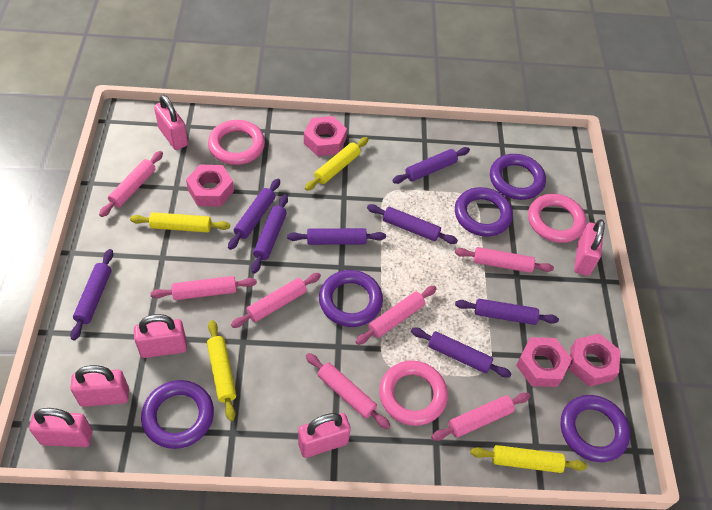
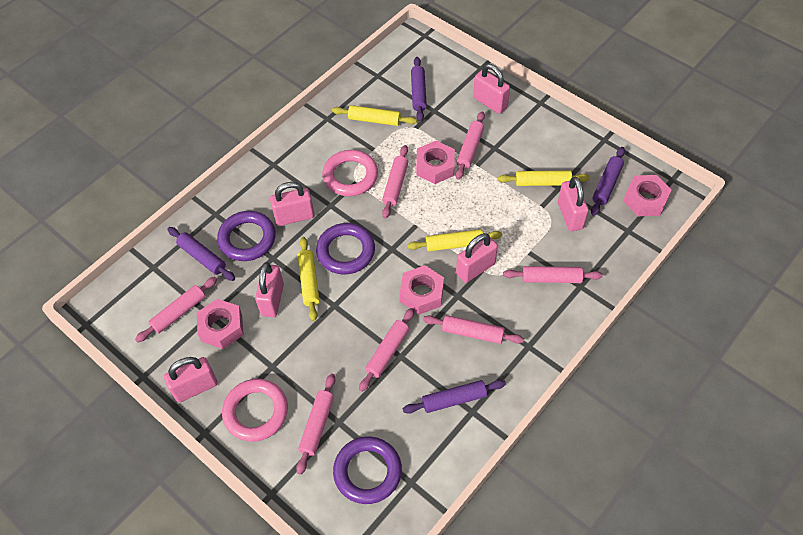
pink ring: [208,120,265,165] [379,360,448,426] [528,194,586,243] = 3 -> [222,379,288,442] [322,150,378,196] = 2
purple ring: [141,380,214,449] [319,270,383,327] [455,187,513,237] [490,154,546,200] [561,395,630,462] = 5 -> [217,211,276,261] [316,223,375,274] [333,436,402,504] = 3
purple rolling pin: [70,249,113,341] [228,179,280,250] [251,194,288,274] [287,228,386,245] [367,204,458,244] [392,147,470,184] [411,328,512,378] [455,299,559,325] = 8 -> [167,227,235,281] [403,380,506,414] [411,57,427,122] [591,147,625,216] = 4

